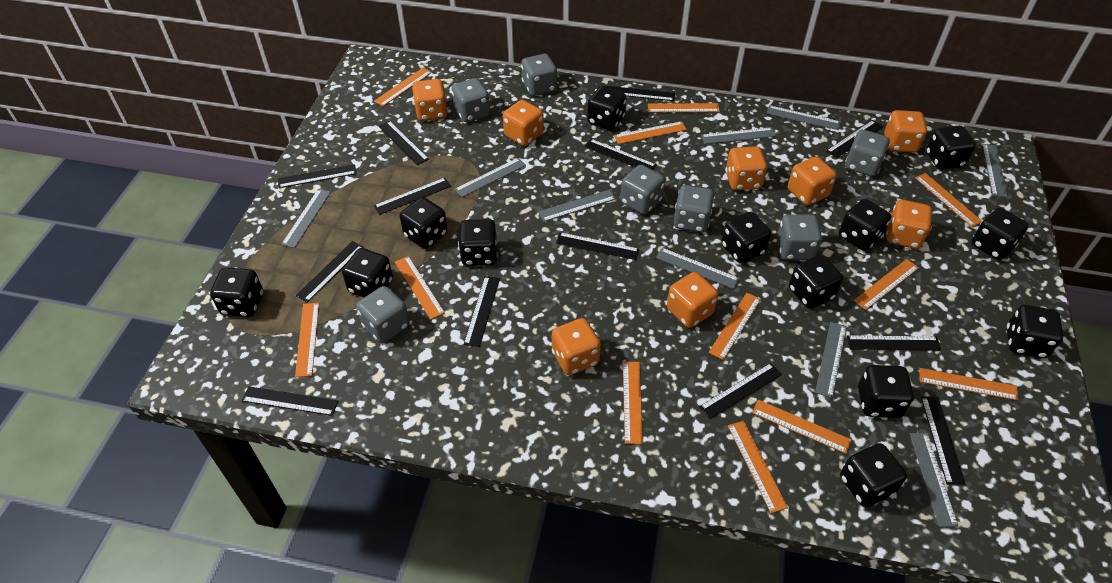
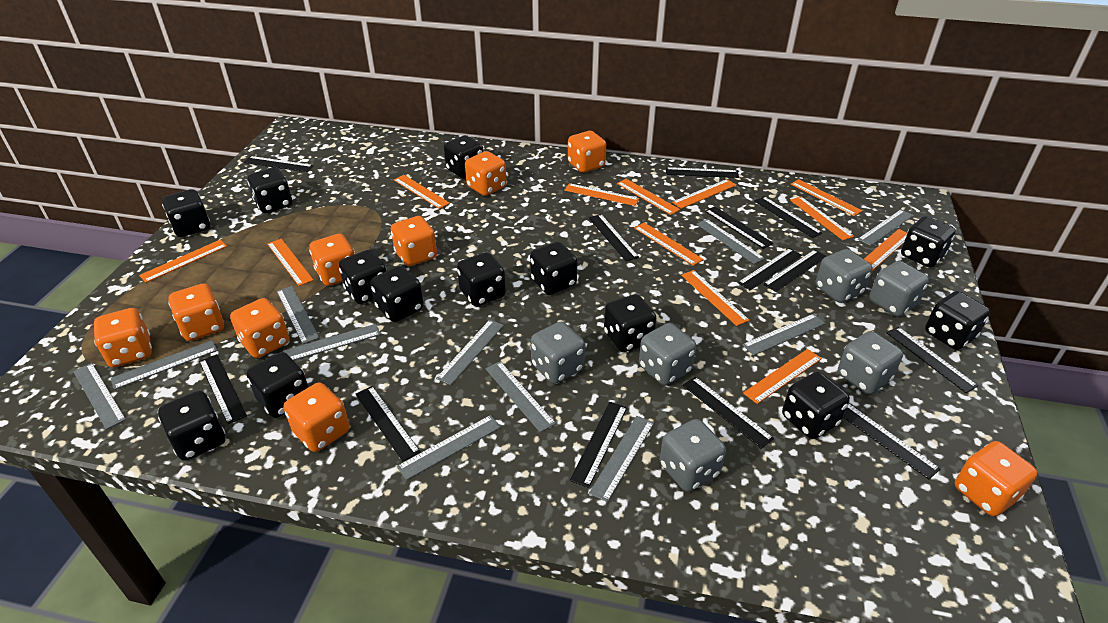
grey dice: [356,286,410,343] [452,78,490,122] [521,54,557,96] [620,165,665,215] [674,185,714,233] [777,214,822,260] [845,130,890,176] = 7 -> [531,322,585,384] [639,323,696,385] [660,419,726,492] [815,249,873,303] [838,331,903,394] [869,261,929,317] = 6
grey ruler: [281,189,331,248] [455,158,526,197] [538,190,616,222] [656,248,740,289] [701,127,776,144] [767,105,841,130] [815,322,847,398] [910,433,958,527] [982,144,1008,197] = 9 -> [73,363,126,430] [111,340,218,390] [277,286,319,344] [282,324,381,361] [397,415,501,480] [436,320,504,385] [485,361,556,432] [589,416,654,502] [696,219,765,264] [742,314,826,356] [858,210,914,246] = 11
orange dice: [412,79,448,121] [503,100,544,146] [552,318,601,375] [667,272,718,328] [725,146,767,190] [788,157,837,205] [884,110,927,153] [886,200,932,249] = 8 -> [94,308,152,367] [168,283,224,341] [230,298,289,358] [283,383,350,452] [309,234,355,286] [391,216,437,266] [465,151,507,196] [568,131,606,173] [955,441,1038,516] = 9

